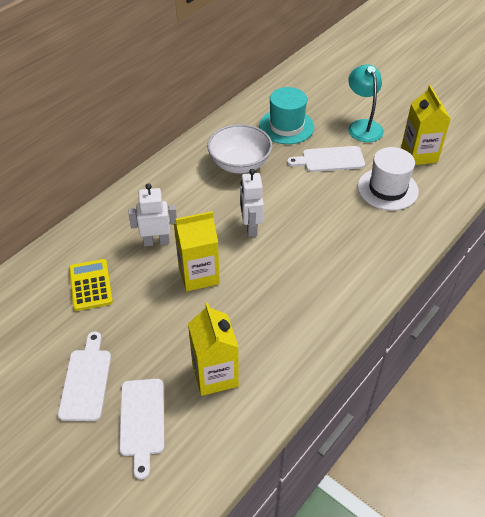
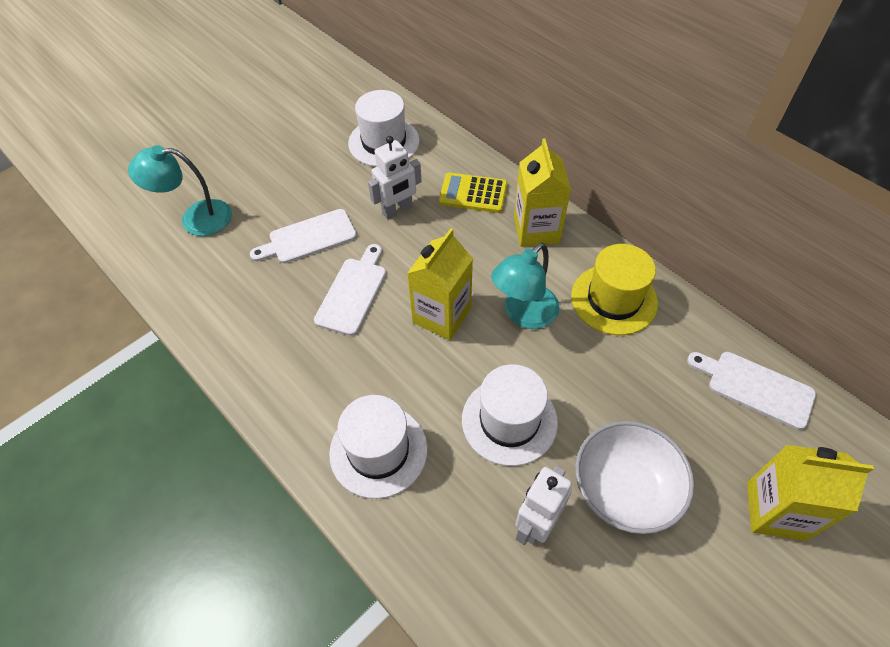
turquoise hat: [259,87,314,144] = 1 -> none = 0
turquoise lamp: [348,64,384,142] = 1 -> [128,145,232,236] [491,243,559,329] = 2
white hat: [358,147,419,210] = 1 -> [329,395,428,499] [348,90,420,167] [462,364,558,466] = 3
yellow hat: none = 0 -> [571,244,658,335] = 1

